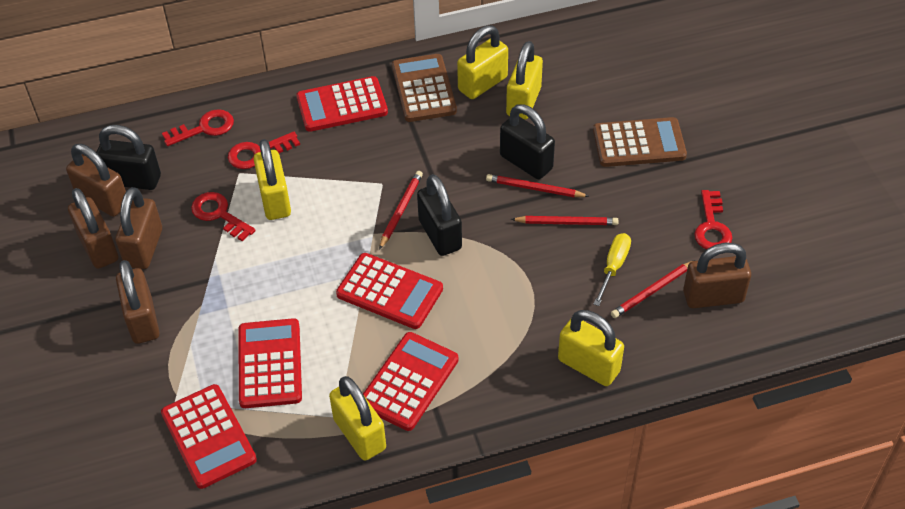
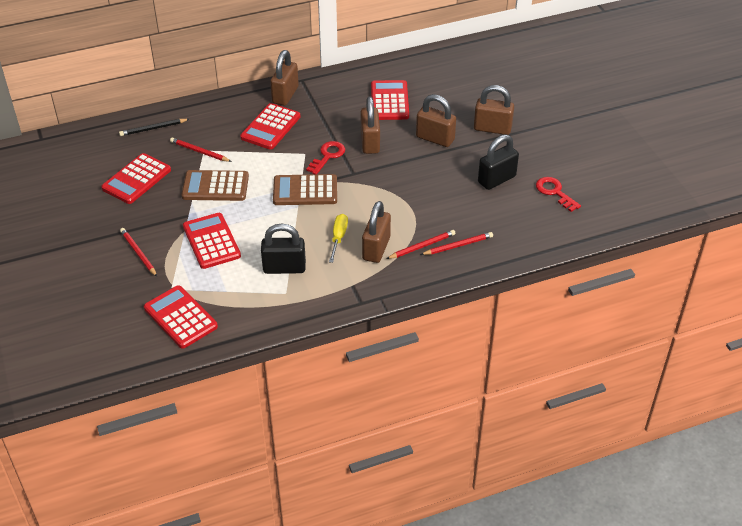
black padlock: [96,125,161,190] [417,174,462,256] [500,104,555,179] = 3 -> [261,224,306,274] [478,134,519,190] = 2
black pencil: none = 0 -> [119,119,189,136] = 1
red key: [162,109,234,146] [191,192,256,242] [228,131,300,169] [694,190,732,249] = 4 -> [306,141,345,174] [536,177,581,212] = 2
yellow padlock: [254,139,291,220] [329,376,386,461] [457,25,508,99] [506,41,543,120] [558,310,624,386] = 5 -> none = 0

